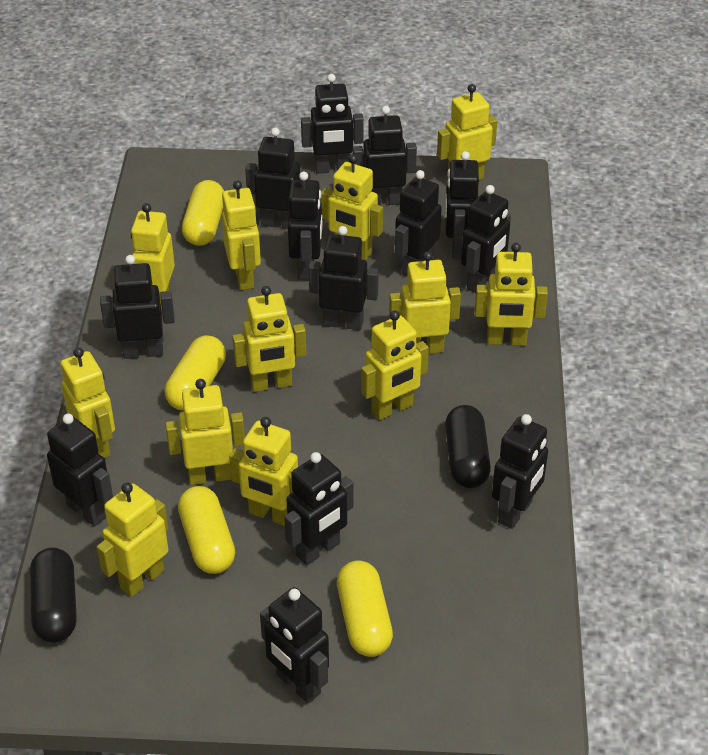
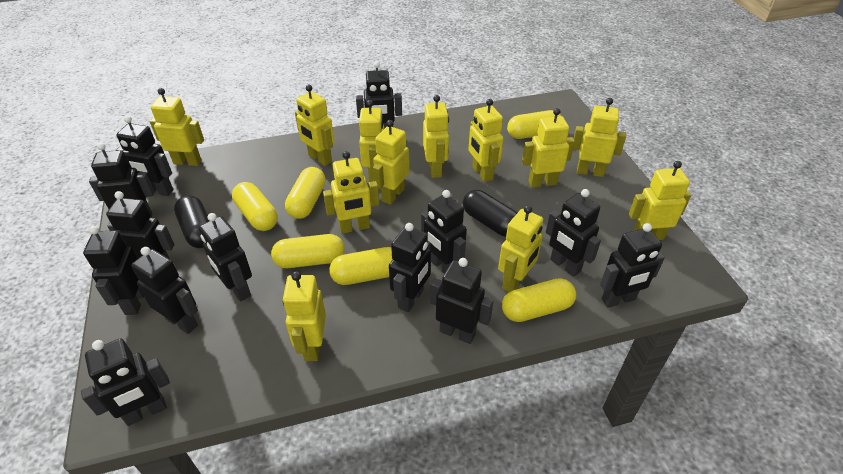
yellow capsule: [165,335,226,410] [178,486,235,574] [182,180,224,246] [337,560,393,657] = 4 -> [232,182,278,231] [271,234,344,268] [285,167,326,219] [329,247,393,285] [502,278,576,322] [507,110,561,139] = 6

